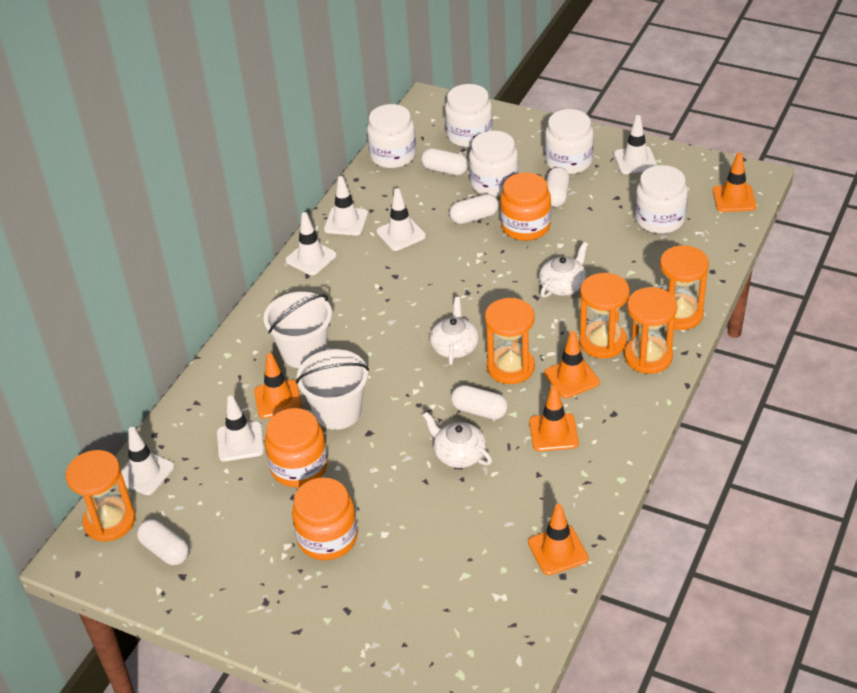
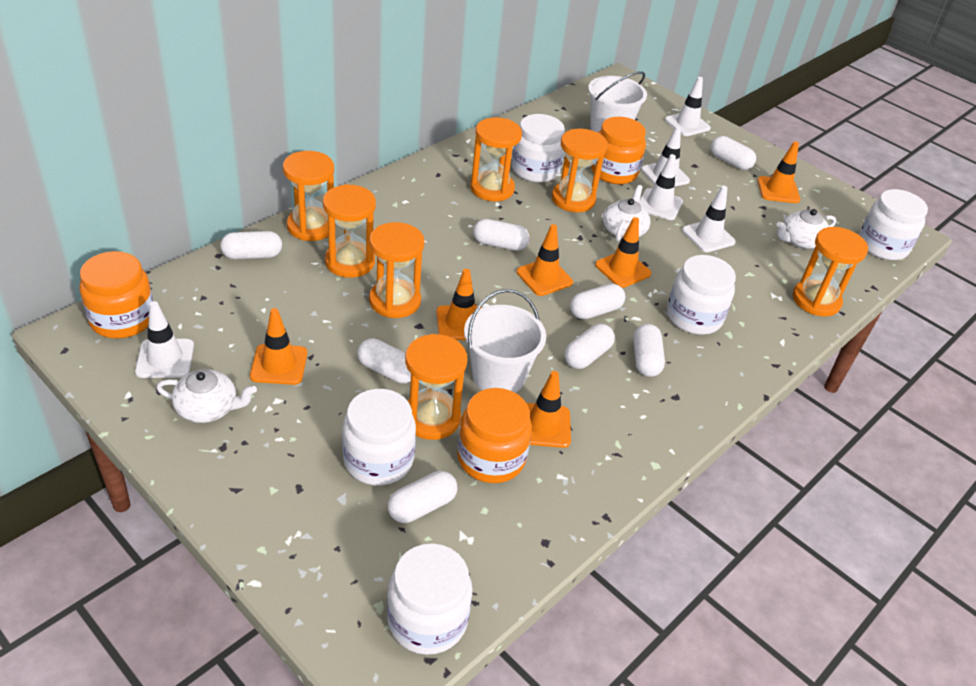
orange hourglass: [66,450,136,542] [485,298,535,384] [579,273,630,358] [624,287,677,374] [660,245,709,330] = 5 -> [283,151,336,241] [323,184,376,278] [369,222,425,318] [405,334,467,440] [470,117,522,201] [552,129,607,212] [793,227,868,317] = 7
orange traffic cone: [254,353,302,419] [528,504,588,575] [529,386,579,451] [544,331,600,398] [713,152,756,212] = 5 -> [250,308,307,385] [436,269,482,340] [517,224,573,296] [527,371,571,448] [595,217,651,288] [757,141,800,203] = 6
white capsule: [137,519,189,565] [421,148,468,176] [449,194,499,225] [451,385,508,419] [546,167,569,207] = 5 -> [220,231,282,259] [357,338,411,383] [388,471,458,523] [473,219,530,251] [564,324,615,369] [570,284,625,319] [634,324,665,377] [711,136,756,170] = 8
white traffic cone: [121,427,174,495] [217,396,264,462] [285,212,337,275] [324,176,368,236] [377,188,426,251] [614,115,658,174] = 6 -> [135,301,194,378] [639,154,683,220] [641,126,690,187] [665,77,711,136] [682,186,736,252] = 5

